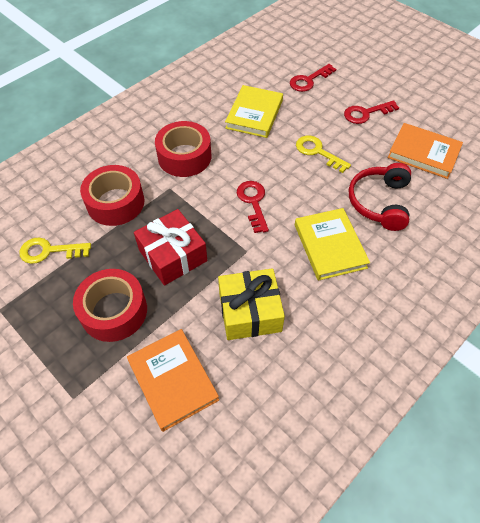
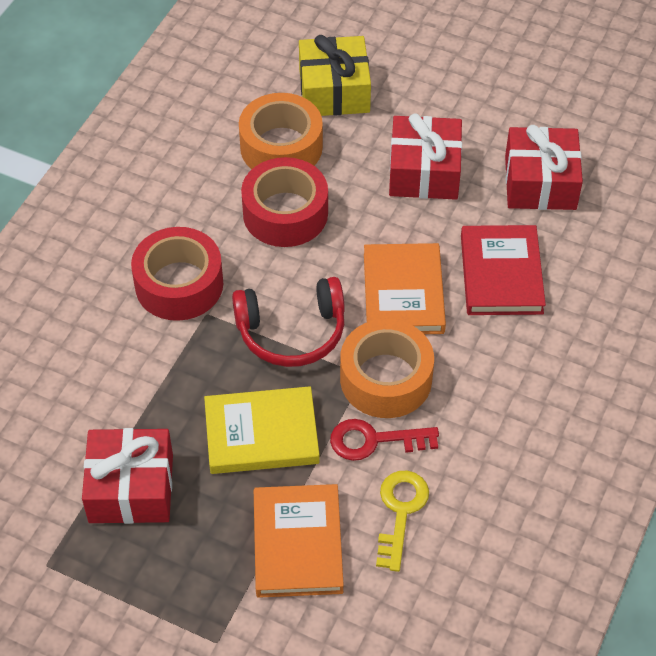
orange tape: none = 0 -> [239,93,323,169] [340,319,434,418] = 2
red book: none = 0 -> [461,225,546,315] = 1
red gift: [134,209,207,286] = 1 -> [82,428,173,524] [389,113,462,200] [505,125,583,210] = 3
red key: [237,181,269,233] [290,64,336,92] [344,100,399,124] = 3 -> [330,419,439,461] = 1
red tape: [73,269,147,342] [80,165,144,226] [155,121,211,177] = 3 -> [131,227,223,321] [241,157,328,247] = 2
yellow book: [225,85,283,138] [295,208,370,281] = 2 -> [204,386,320,474] = 1
yellow key: [20,238,91,264] [296,135,351,173] = 2 -> [376,471,429,572] = 1

